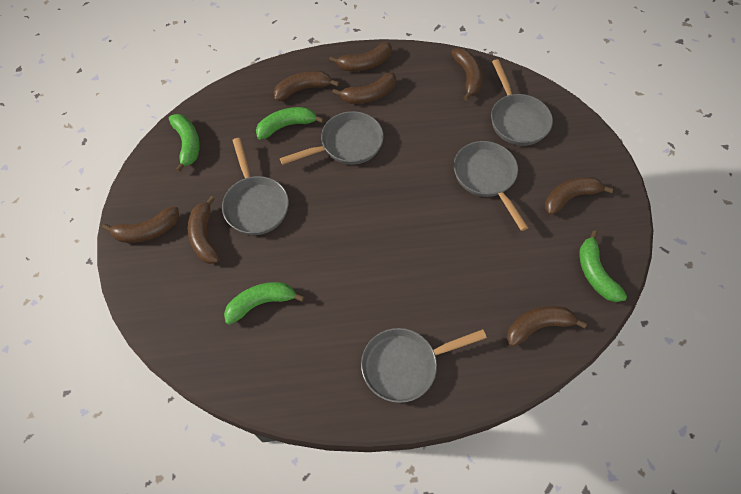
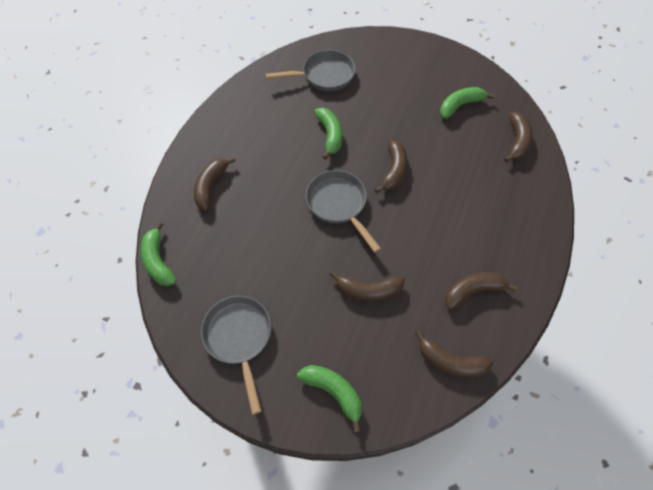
brown banana: [102,206,179,243] [188,196,220,264] [274,71,339,101] [329,42,392,71] [332,72,396,104] [451,48,483,101] [507,306,587,347] [545,177,613,215] = 8 -> [194,157,236,211] [330,271,405,301] [375,140,407,193] [415,330,493,377] [445,272,518,310] [504,112,533,162] = 6
grey pan: [222,138,289,235] [280,111,384,165] [361,328,487,403] [454,141,529,231] [491,59,553,146] = 5 -> [201,296,271,415] [265,50,355,91] [306,170,381,253] = 3

